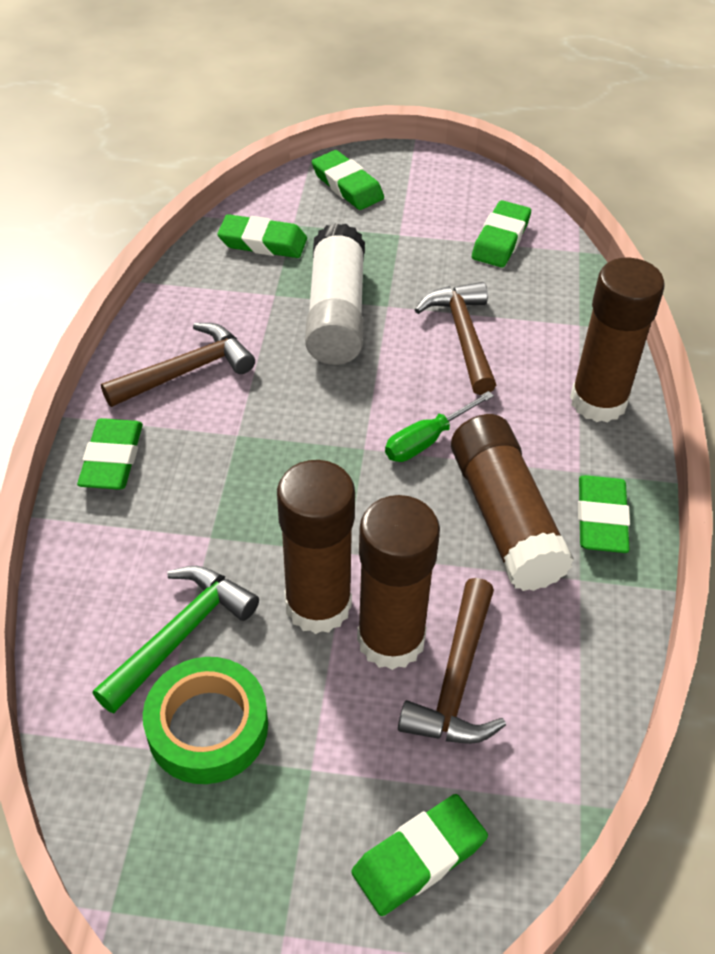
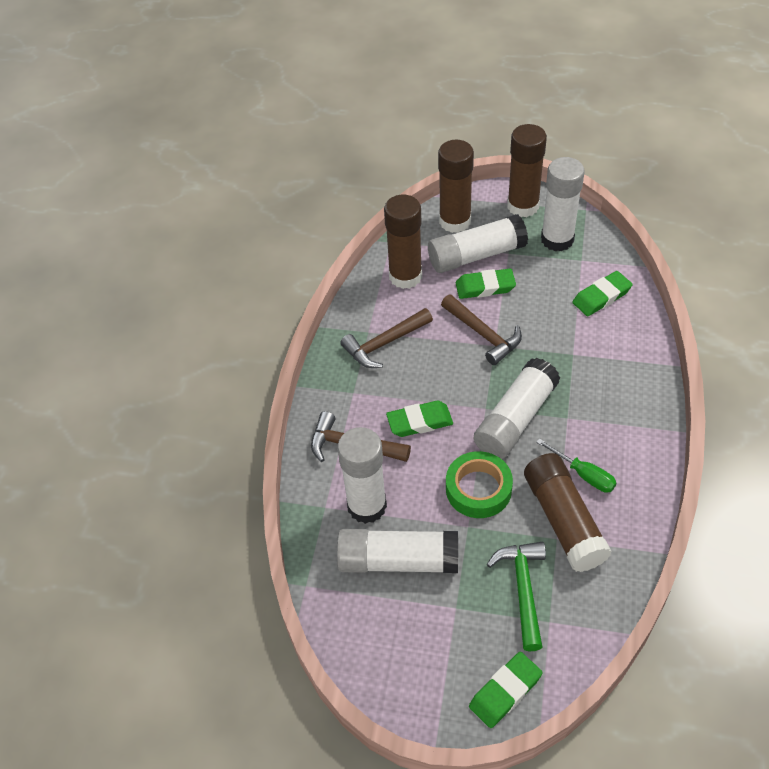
green eraser: [77,418,143,489] [217,214,307,258] [312,150,384,210] [351,794,488,916] [472,200,531,268] [578,475,630,553] = 6 -> [386,401,453,437] [456,269,516,299] [469,652,543,728] [573,271,633,316] = 4
white glue stick: [305,223,365,365] = 1 -> [337,427,387,524] [337,529,458,573] [428,214,528,273] [474,358,560,459] [541,157,584,251] = 5

